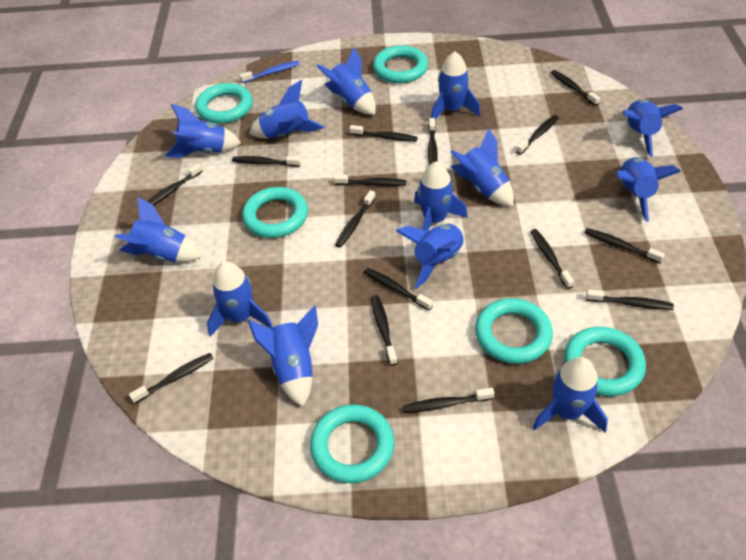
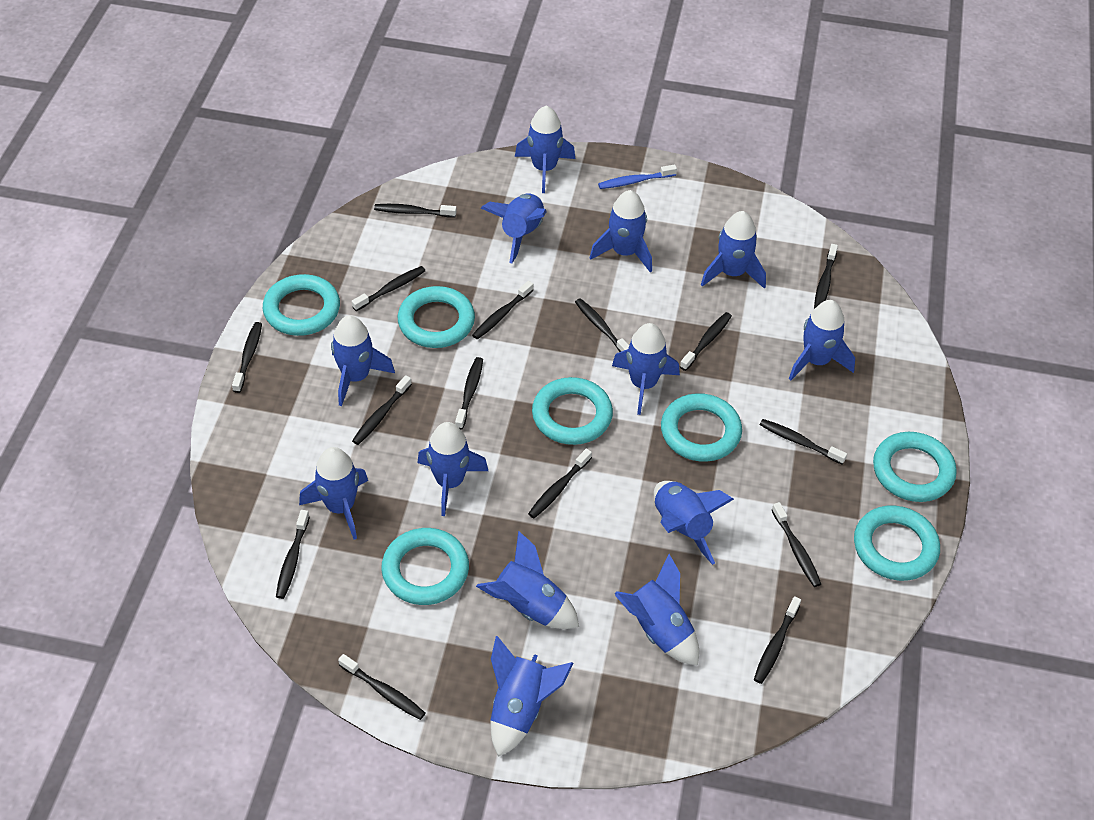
turquoise ring: [195,83,253,124] [242,187,308,238] [310,404,394,483] [373,45,428,83] [475,298,553,364] [564,327,646,396] = 6 -> [263,274,340,336] [381,528,469,605] [398,286,475,348] [532,377,613,445] [661,393,742,462] [854,506,940,581] [873,432,957,502] = 7

